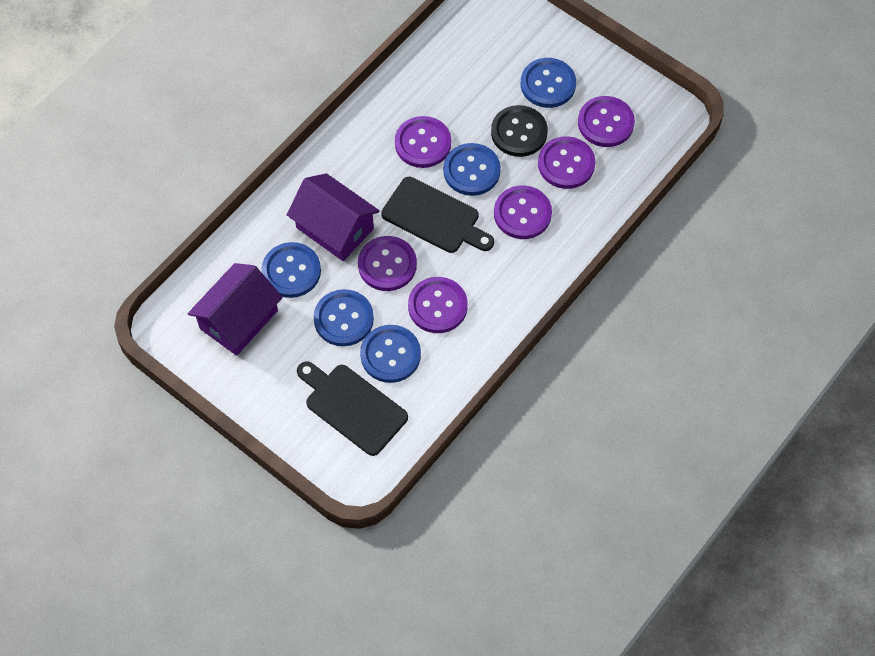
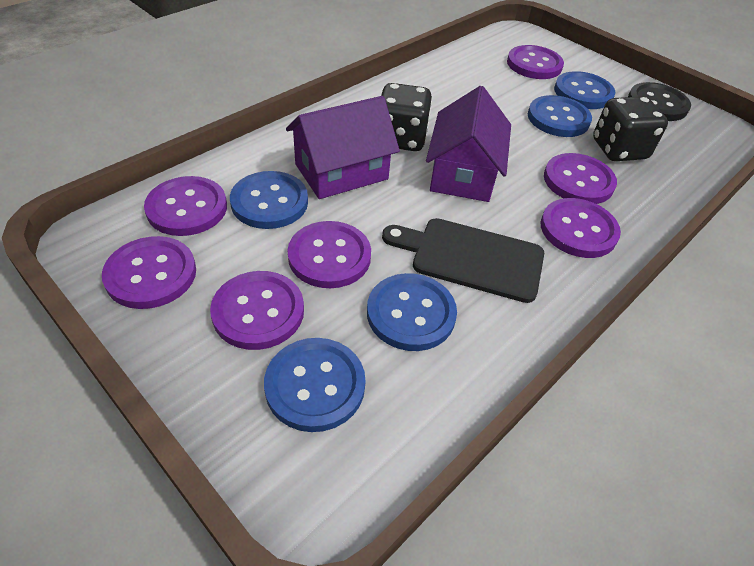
black cutting board: [297,361,408,456] [381,177,494,253] = 2 -> [382,218,544,303] = 1
black dice: none = 0 -> [381,83,432,151] [593,96,668,161] = 2
purple button: [358,236,417,291] [395,116,451,168] [408,277,468,333] [494,185,552,239] [538,136,596,189] [578,96,635,147] = 6 -> [102,236,196,309] [144,176,227,236] [210,271,304,350] [287,221,371,288] [507,45,564,79] [541,198,621,258] [544,153,617,204] = 7

